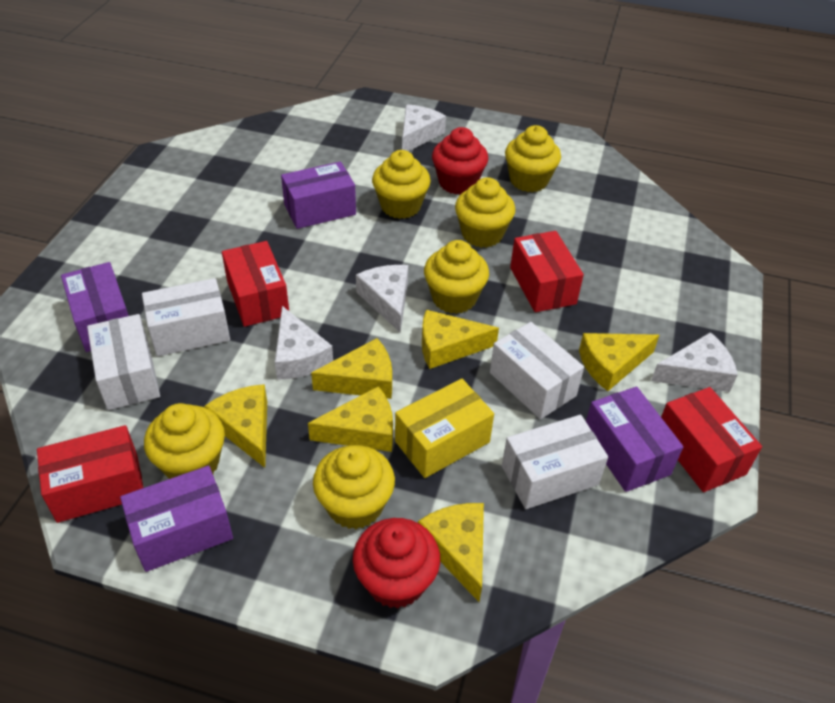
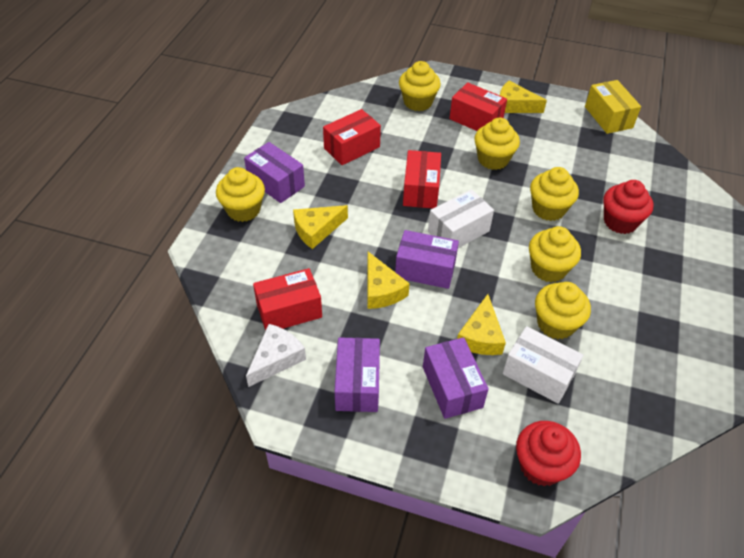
white box: [87,314,160,410] [142,278,230,356] [490,322,584,419] [502,415,608,509] = 4 -> [428,189,494,248] [503,326,583,404] = 2
white cheese: [275,306,333,380] [356,265,408,333] [402,104,446,151] [651,332,738,392] = 4 -> [246,324,306,387] = 1
yellow cheese: [204,384,267,468] [308,386,393,452] [311,338,392,399] [418,503,484,602] [422,310,499,369] [579,333,659,391] = 6 -> [293,205,348,249] [368,252,410,309] [457,294,506,355] [500,81,547,113] = 4

